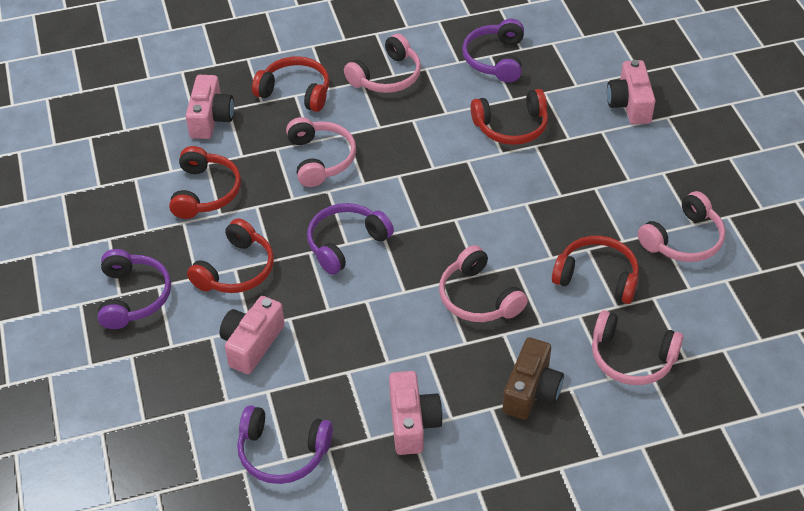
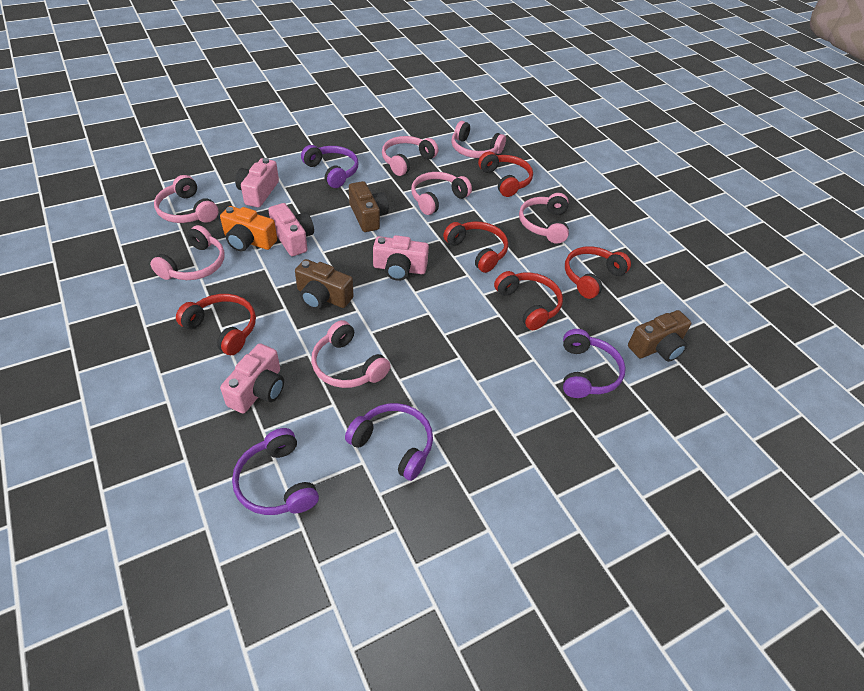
brown camera: [502,337,564,420] = 1 -> [295,259,354,309] [349,181,389,232] [628,310,691,362] = 3
orange camera: none = 0 -> [220,206,277,251] = 1
pink headphones: [286,117,356,187] [344,34,421,93] [439,245,528,322] [592,310,684,385] [638,191,725,262] = 5 -> [150,225,225,280] [154,175,218,223] [311,320,390,388] [382,136,438,176] [411,172,472,215] [451,121,506,158] [519,193,569,244] = 7

